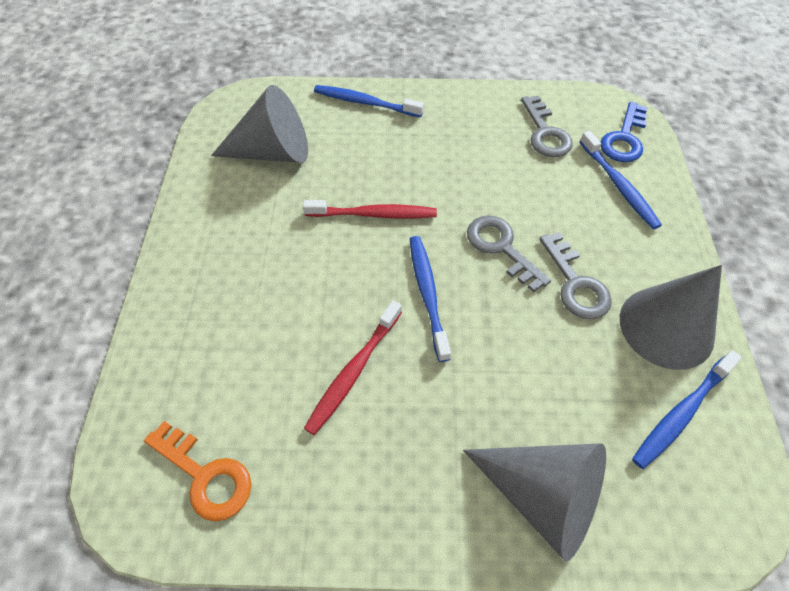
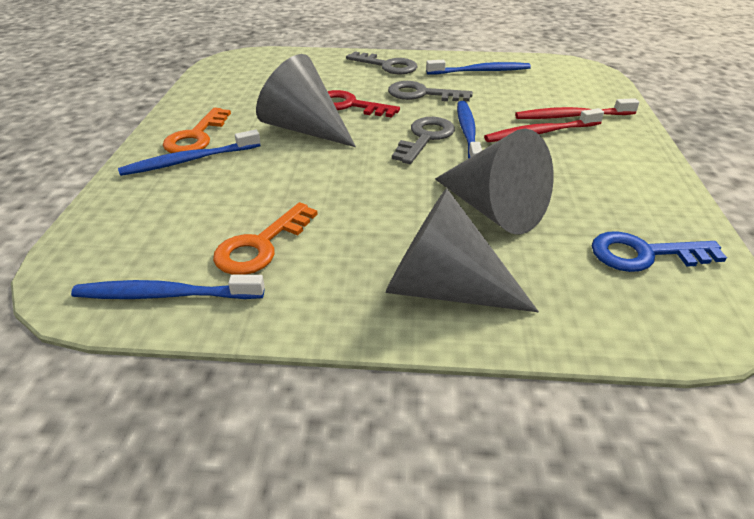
orange key: [144,421,252,522] = 1 -> [163,108,231,153] [213,202,318,275] = 2
red key: none = 0 -> [327,90,400,118] = 1

